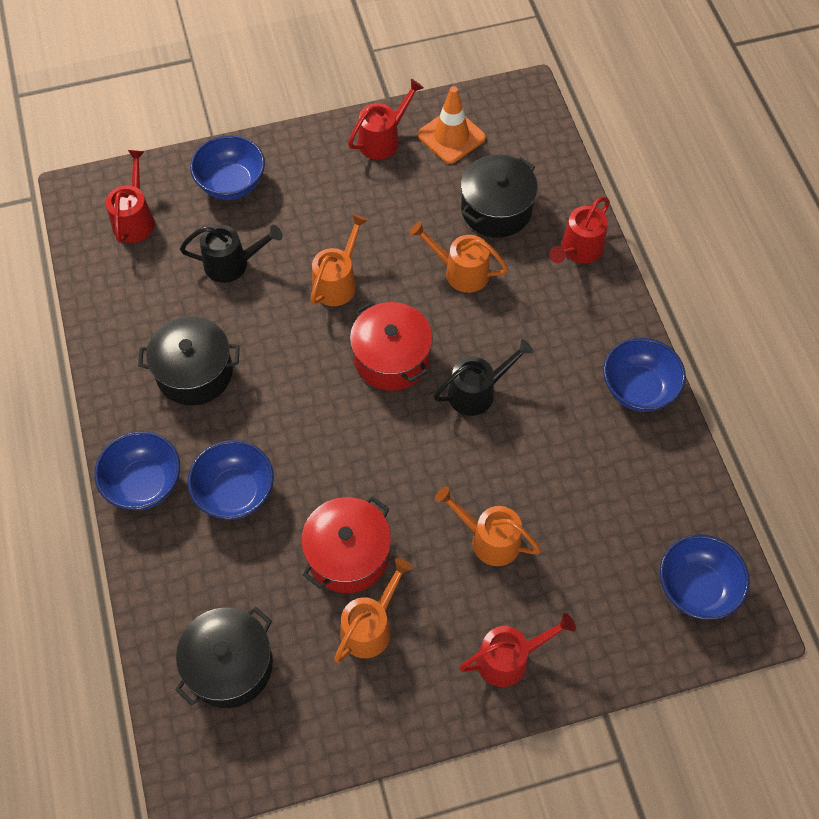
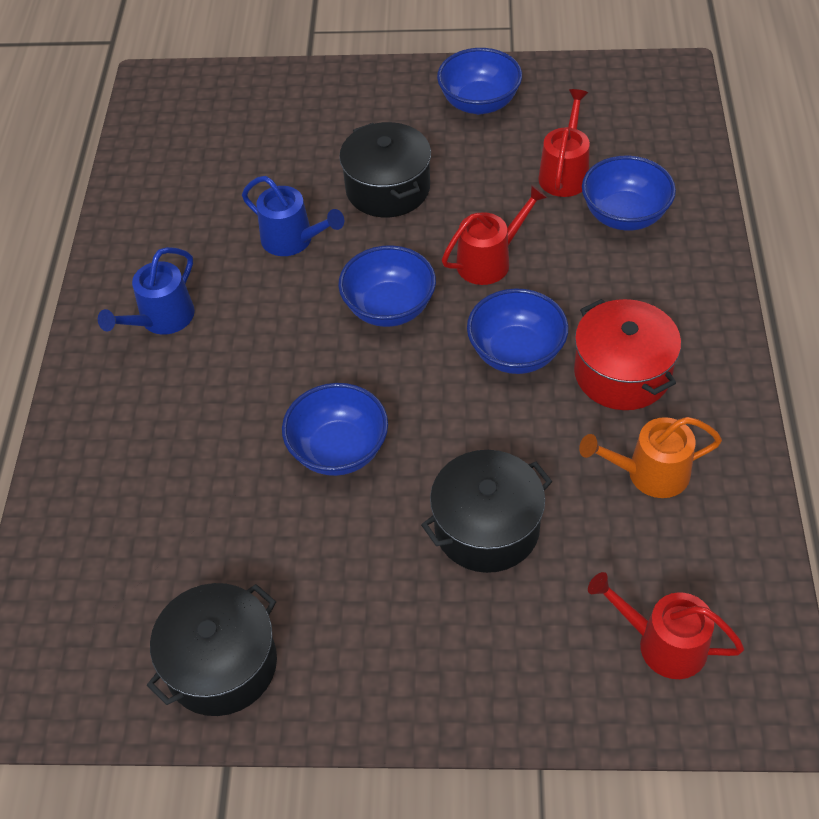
black watering can: [180,225,283,283] [434,339,534,416] = 2 -> none = 0
blue watering can: none = 0 -> [98,247,195,335] [242,176,344,256] = 2
orange traffic cone: [417,86,486,164] = 1 -> none = 0
orange watering can: [310,214,368,306] [334,558,413,663] [410,221,508,293] [435,486,541,566] = 4 -> [579,417,722,498] = 1
red pot: [301,496,391,593] [350,301,433,391] = 2 -> [574,299,681,410] = 1
red watering can: [106,150,155,243] [348,79,424,160] [459,613,576,687] [549,197,610,263] = 4 -> [442,185,548,285] [538,89,590,197] [588,572,744,679] = 3

